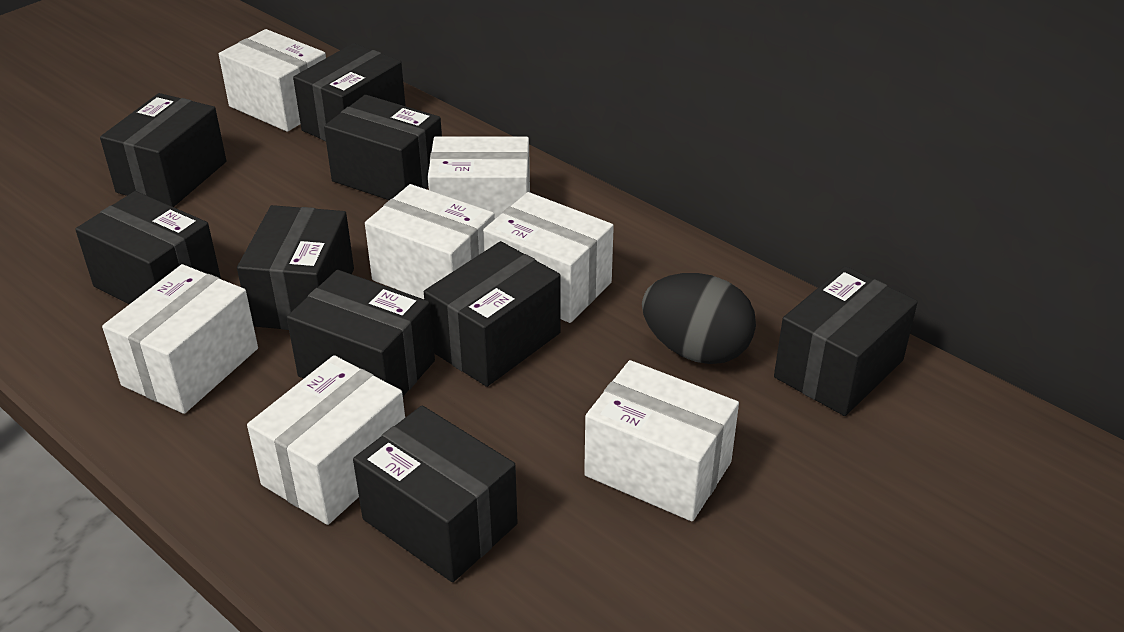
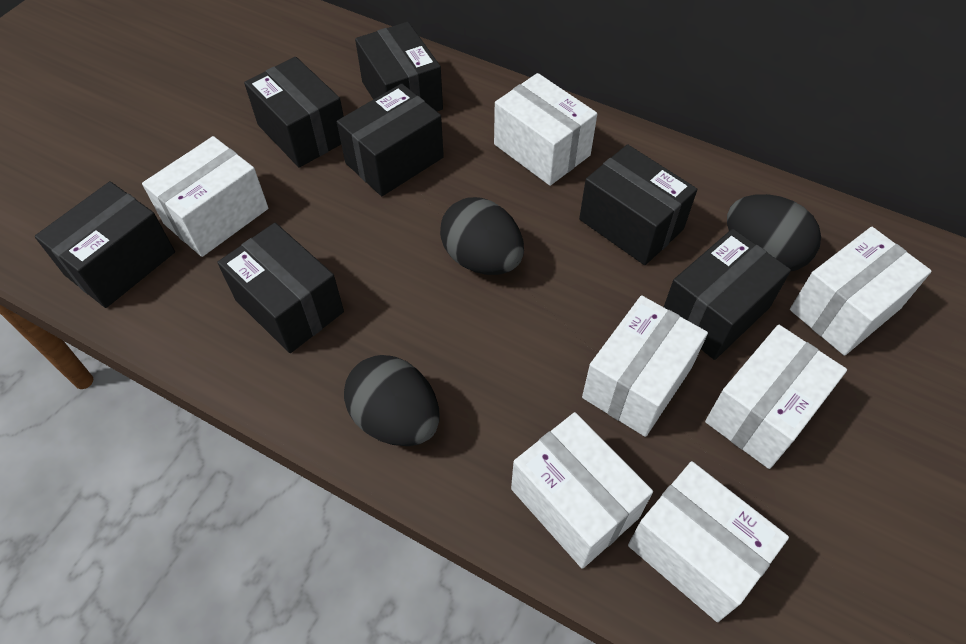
black box: [75,191,221,304] [100,93,226,207] [237,205,354,330] [287,270,435,396] [293,43,406,141] [324,95,442,200] [353,406,518,582] [424,241,561,387] [774,266,918,416] = 9 -> [35,181,175,308] [217,223,344,353] [244,57,344,168] [337,84,444,196] [355,22,443,111] [579,144,697,265] [664,229,791,360] = 7
black egg: [642,273,756,364] = 1 -> [344,355,440,446] [440,197,524,275] [727,194,821,271] = 3

